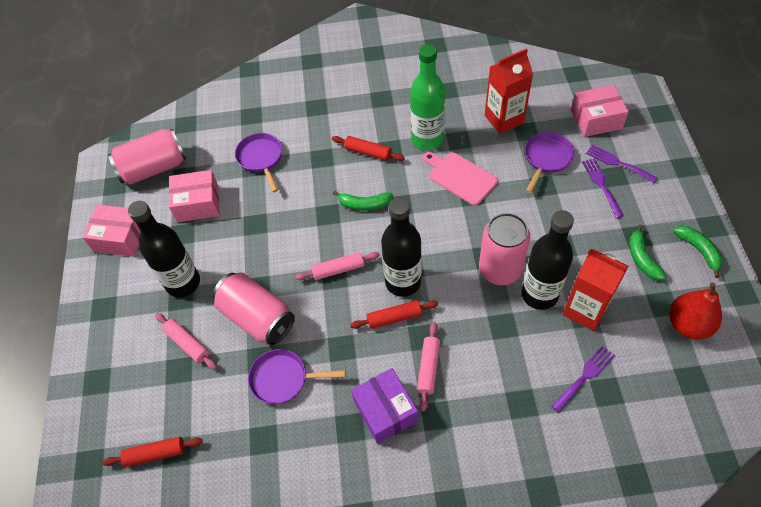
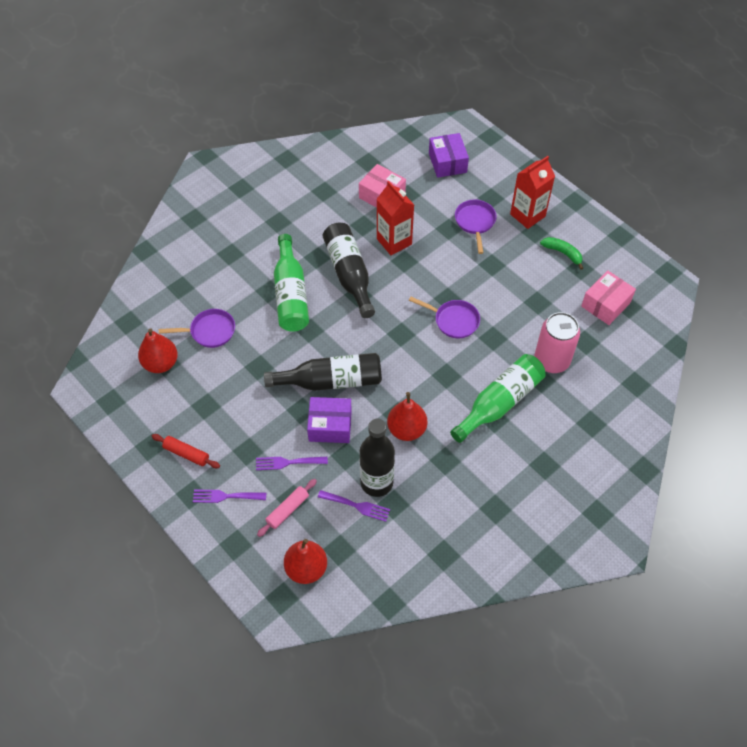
green banana: [333,191,393,211] [629,225,667,281] [673,226,723,278] = 3 -> [540,237,583,270] = 1
green bottle: [410,44,445,151] = 1 -> [274,234,309,332] [450,354,546,443] = 2
pink box: [82,205,140,257] [169,170,219,222] [571,85,629,137] = 3 -> [359,164,406,208] [581,270,636,325] = 2
pink can: [108,129,186,185] [212,272,295,346] [479,213,530,285] = 3 -> [534,312,580,373] = 1
pink cutting board: [423,152,498,206] = 1 -> none = 0
pink rolling pin: [155,313,217,370] [295,252,380,280] [417,322,440,412] = 3 -> [257,479,317,537] = 1
purple box: [351,368,418,444] = 1 -> [307,397,352,443] [429,133,469,178] = 2
red pear: [669,282,722,340] = 1 -> [138,328,178,373] [284,539,327,584] [387,392,427,441] = 3
red rolling pin: [102,437,203,467] [332,136,405,161] [350,300,438,329] = 3 -> [152,434,220,468] = 1

